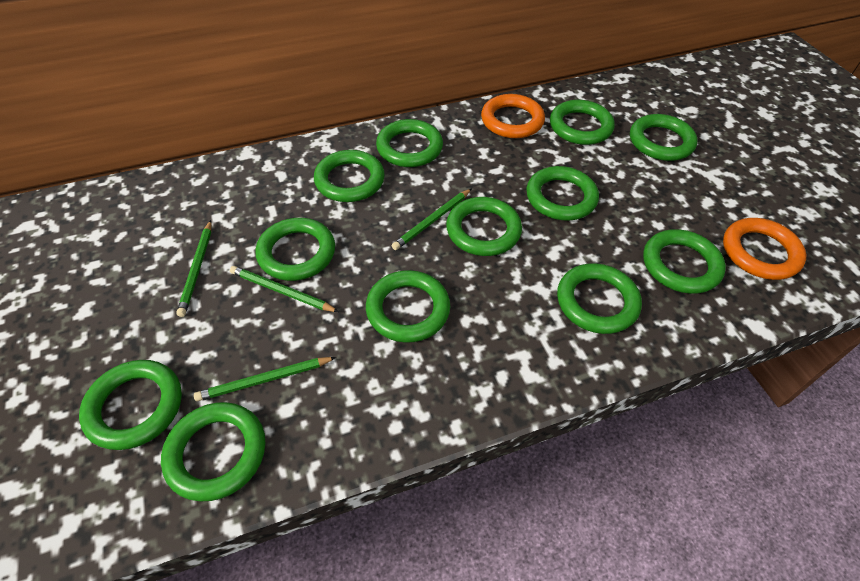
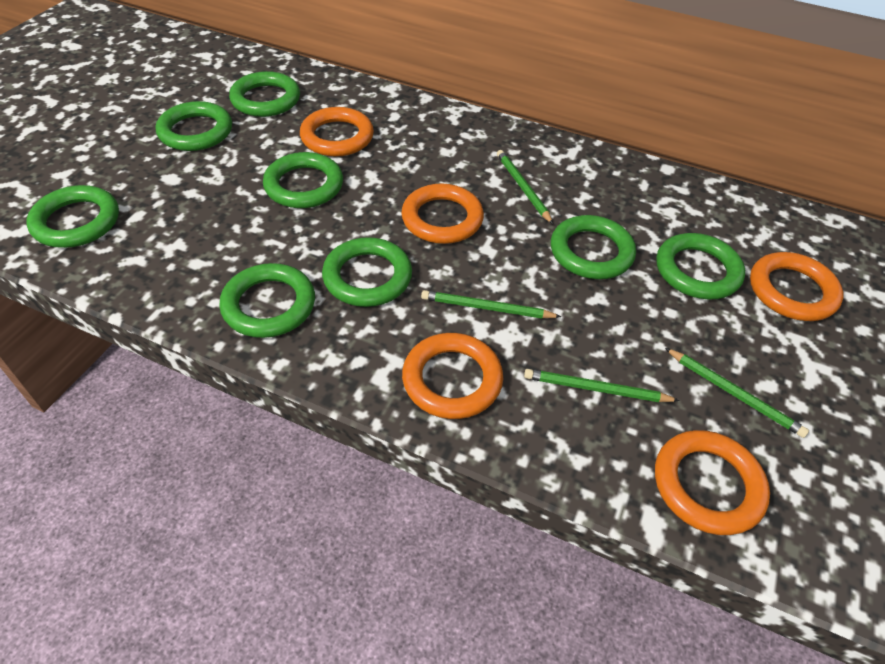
green ring: [79,360,182,450] [161,402,265,501] [255,218,335,281] [314,150,385,202] [366,270,450,343] [376,119,443,167] [446,197,522,256] [526,166,599,220] [550,100,615,145] [557,263,642,334] [630,114,698,161] [643,229,726,294] = 12 -> [26,185,119,248] [156,101,232,151] [219,263,315,338] [229,71,300,117] [263,152,343,208] [322,237,412,307] [551,215,636,279] [656,233,745,299] = 8
orange ring: [481,94,545,138] [723,218,806,280] = 2 -> [300,107,374,157] [401,183,484,244] [402,333,503,419] [655,430,770,535] [750,252,843,321] = 5

